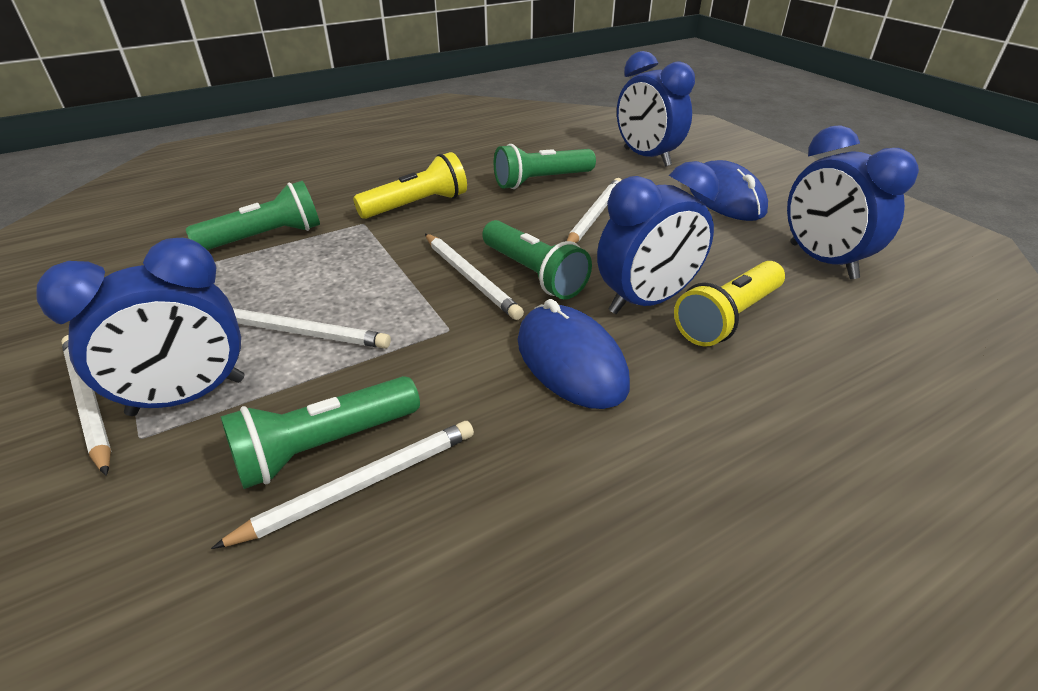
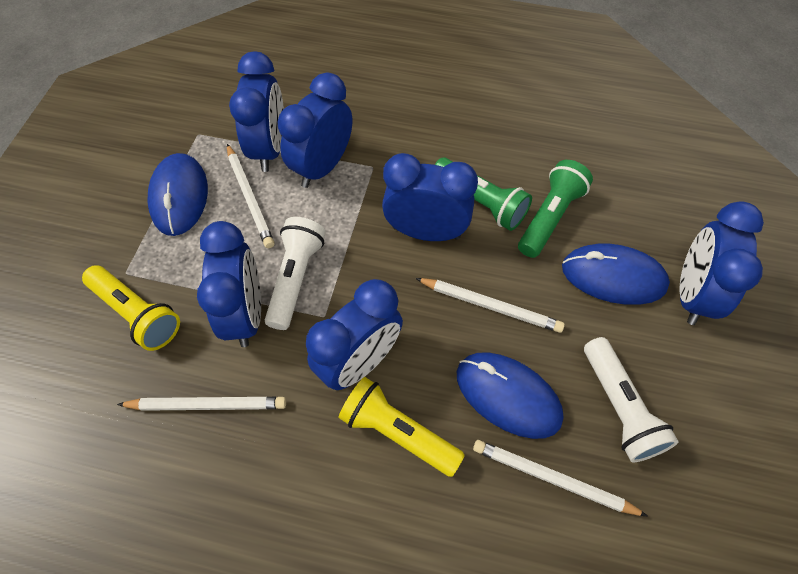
blue clock: [37,238,244,416] [597,161,719,314] [617,51,695,167] [787,125,919,279] = 4 -> [197,221,261,347] [229,51,284,172] [278,73,352,188] [306,279,403,390] [382,153,478,241] [680,201,764,325] = 6
blue mouse: [518,299,630,409] [689,160,768,221] = 2 -> [147,153,208,236] [457,352,564,439] [562,244,670,305] = 3
green flashlight: [186,181,320,250] [221,376,420,489] [482,220,592,299] [494,144,596,189] = 4 -> [435,158,532,231] [518,160,593,258] = 2
white flashlight: none = 0 -> [265,217,326,330] [584,337,679,462] = 2
white pencil: [61,335,111,476] [211,421,474,549] [233,308,391,349] [425,234,524,320] [567,178,622,243] = 5 -> [117,397,286,411] [227,144,275,248] [415,278,565,333] [473,440,648,516] = 4

